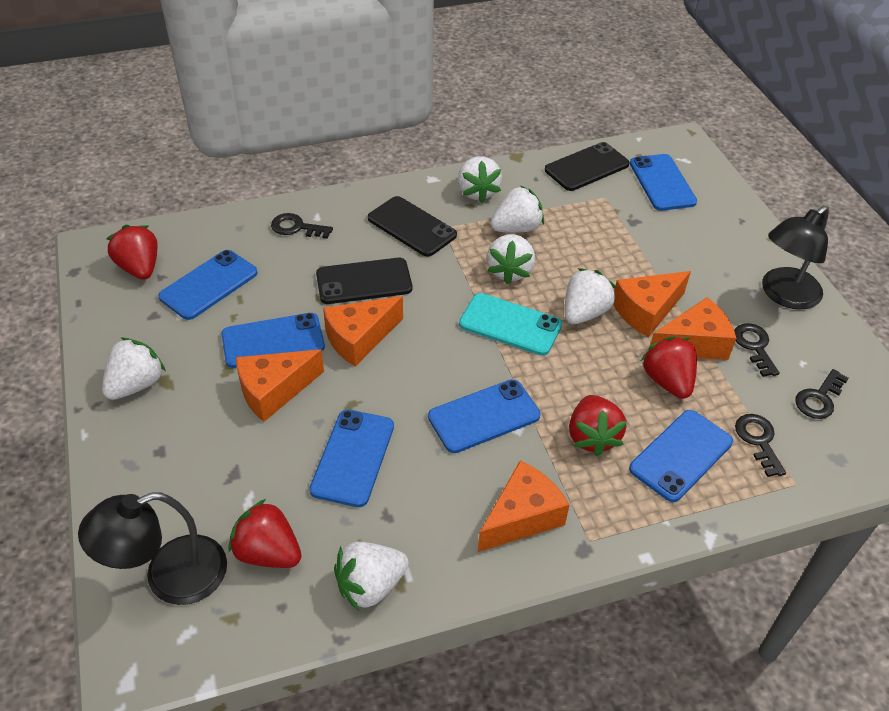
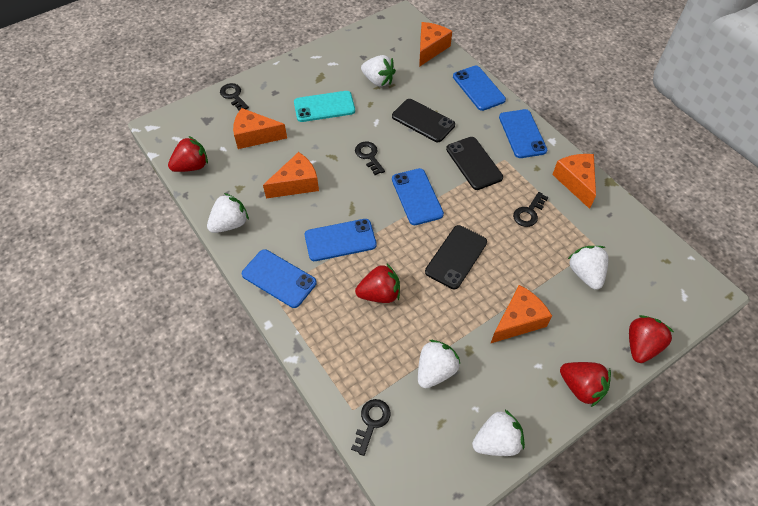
black lamp: [78,492,227,605] [762,206,829,310] = 2 -> none = 0
blue phone: [158,250,257,320] [221,313,325,368] [309,409,394,507] [428,379,540,453] [629,410,733,502] [630,154,697,211] = 6 -> [242,249,317,308] [305,219,377,261] [392,168,444,225] [453,66,506,111] [499,109,547,158] = 5
white strawberry: [102,338,166,400] [334,542,409,611] [458,156,502,203] [487,234,535,285] [491,185,544,233] [565,268,616,324] = 6 -> [207,193,249,233] [361,55,396,87] [418,340,460,388] [472,410,525,456] [568,246,609,290] = 5

